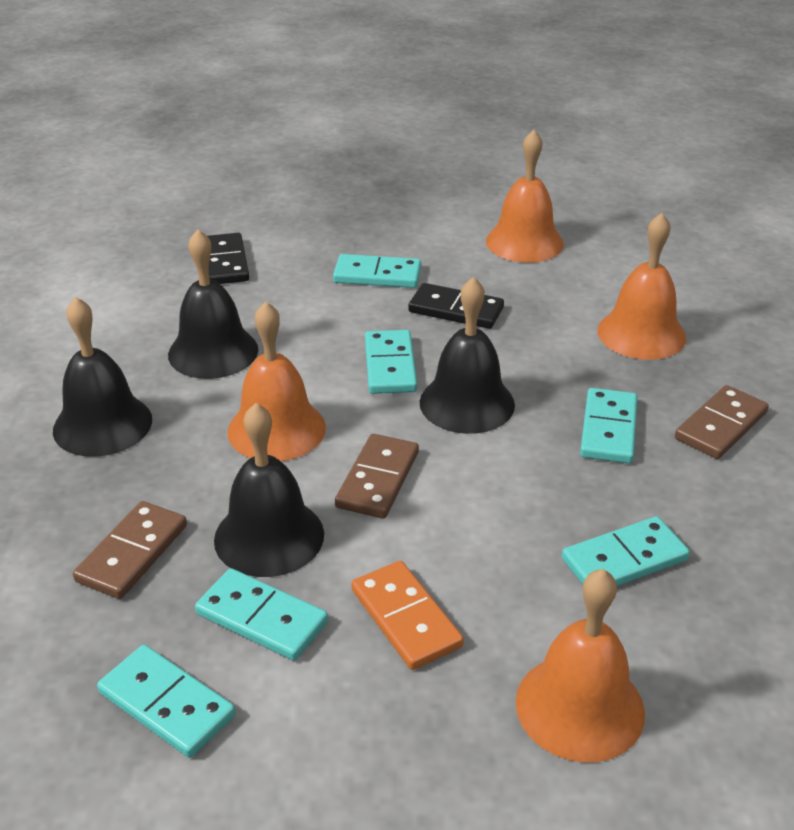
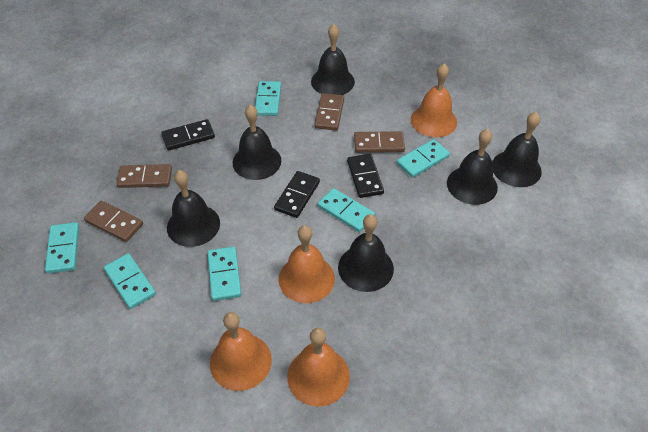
black bell: [53,297,152,457] [168,229,258,379] [214,403,324,577] [420,277,515,434] = 4 -> [167,170,220,247] [233,105,281,180] [311,24,355,95] [338,214,394,292] [447,129,498,205] [492,112,542,187] = 6
black domino: [207,233,249,284] [408,283,504,329] = 2 -> [161,119,215,151] [274,171,320,218] [347,154,384,198] = 3
brown domino: [73,501,187,599] [335,434,419,519] [675,385,769,459] = 3 -> [84,201,143,242] [116,164,172,188] [314,93,344,131] [354,131,405,153] = 4
orange domino: [351,561,464,670] = 1 -> none = 0

